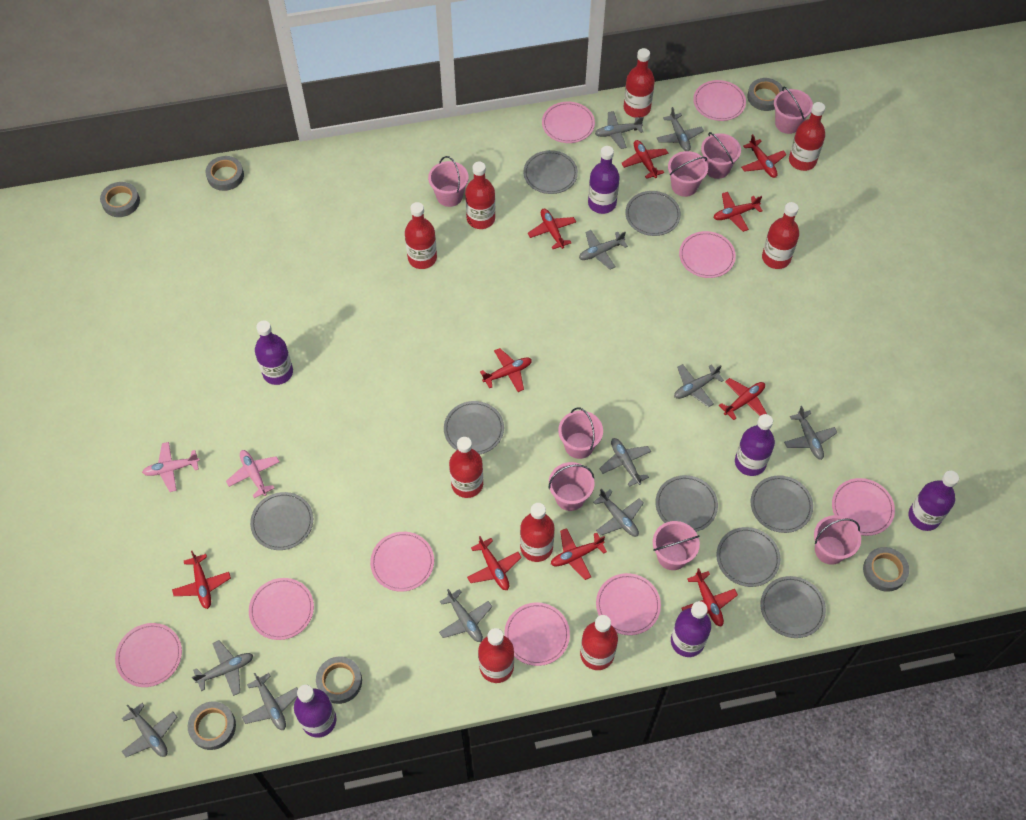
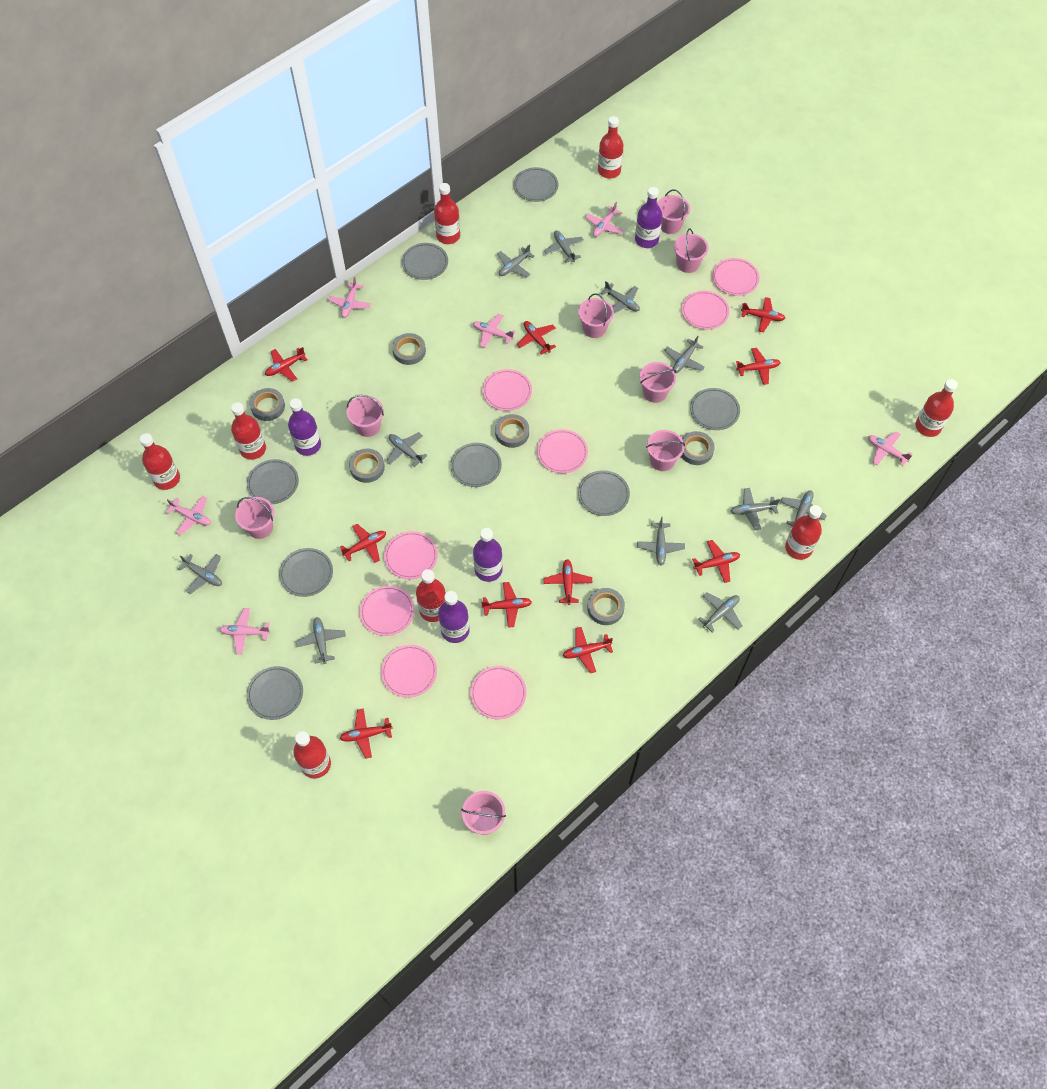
pink plane: [142,442,200,492] [226,450,280,498] = 2 -> [166,495,211,535] [219,608,270,654] [328,277,371,318] [473,314,516,348] [585,202,624,237] [868,431,912,466] = 6
pink plate: [115,623,182,687] [249,578,314,640] [370,532,434,592] [504,603,570,666] [542,102,595,143] [596,573,661,635] [679,231,736,278] [693,80,746,121] [832,478,895,536] = 9 -> [360,586,414,636] [381,645,437,698] [384,531,438,579] [470,666,527,719] [482,369,532,411] [537,429,588,473] [681,291,729,329] [712,258,760,296] = 8
purple bottle: [255,321,293,385] [294,685,337,738] [588,146,620,214] [671,601,711,657] [735,414,775,476] [909,471,959,531] = 6 -> [288,398,321,456] [438,591,470,643] [473,528,503,582] [635,187,662,248] = 4
red bottle: [405,202,437,269] [449,437,483,498] [465,162,495,229] [478,628,514,683] [520,503,554,562] [580,615,618,670] [624,48,655,118] [762,202,799,269] [789,102,825,171] = 9 -> [140,433,180,490] [231,402,266,460] [293,731,331,779] [416,569,446,622] [434,183,460,244] [598,116,624,178] [785,505,822,560] [916,379,958,437] = 8

